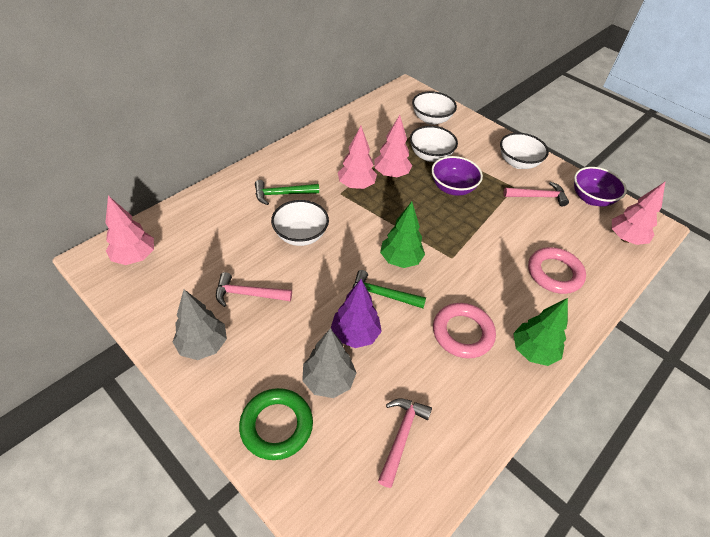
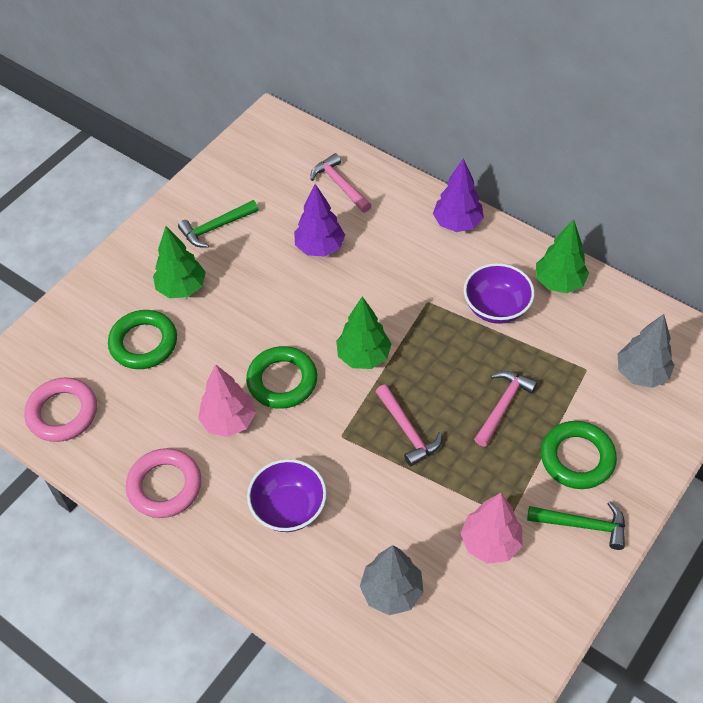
green ring: [239,388,313,460] = 1 -> [108,310,177,369] [246,346,317,409] [541,421,617,489] = 3
green tree: [380,201,425,268] [513,298,568,366] = 2 -> [153,226,206,298] [336,297,391,369] [536,219,589,293] = 3
pink tree: [105,196,154,265] [338,126,377,189] [374,115,412,178] [612,182,665,245] = 4 -> [198,364,256,437] [461,493,523,564] = 2
purple tree: [331,279,382,348] = 1 -> [294,184,345,257] [433,158,484,232] = 2
white bowl: [271,200,329,246] [410,126,458,162] [412,91,457,125] [500,133,549,169] = 4 -> none = 0

